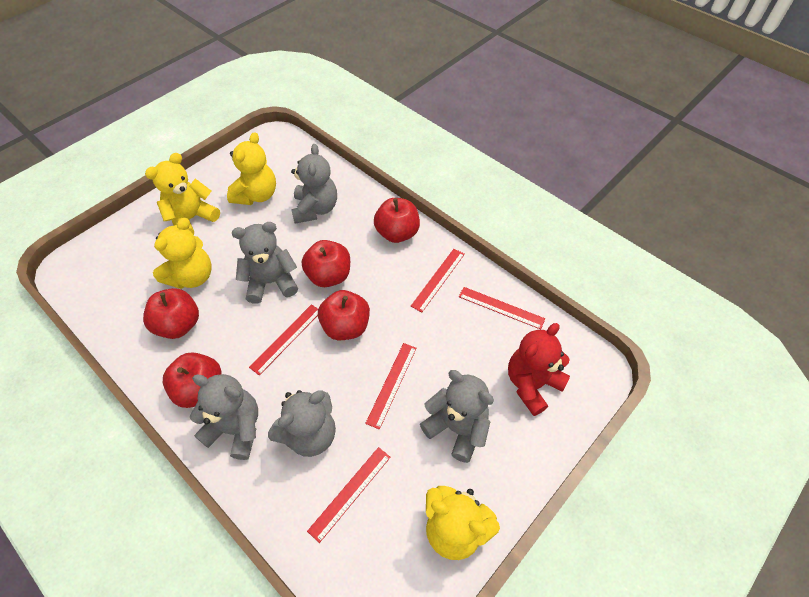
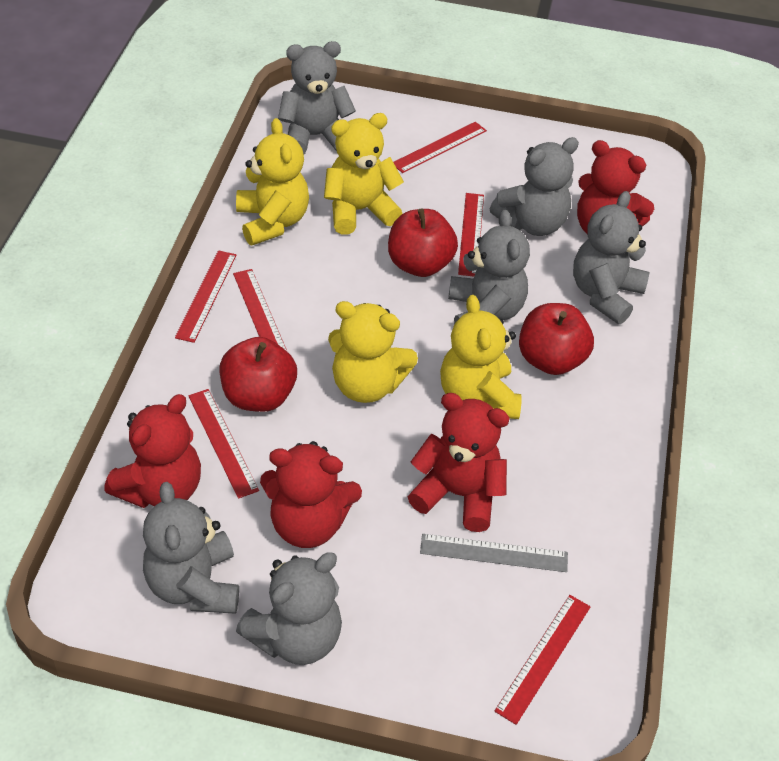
grey ruler: none = 0 -> [420,534,568,572] = 1
grey teddy bear: [190,374,258,460] [232,222,298,304] [268,390,336,457] [291,144,337,224] [420,370,494,463] = 5 -> [143,482,239,614] [236,553,342,665] [278,41,356,154] [448,210,530,324] [490,137,579,236] [573,191,649,324] = 6
red apple: [143,288,199,339] [163,352,222,408] [302,240,350,287] [318,290,370,340] [374,198,420,243] = 5 -> [220,337,297,412] [388,208,458,277] [519,303,594,375] = 3
red ruler: [249,304,318,376] [307,447,391,543] [365,343,416,430] [411,249,465,312] [459,287,545,330] = 5 -> [175,250,237,343] [188,389,259,499] [233,269,287,351] [393,122,487,173] [458,193,484,277] [495,595,591,725] = 6
red teddy bear: [508,323,570,416] = 1 -> [104,394,201,508] [260,441,362,548] [408,393,510,532] [577,140,654,234] = 4

